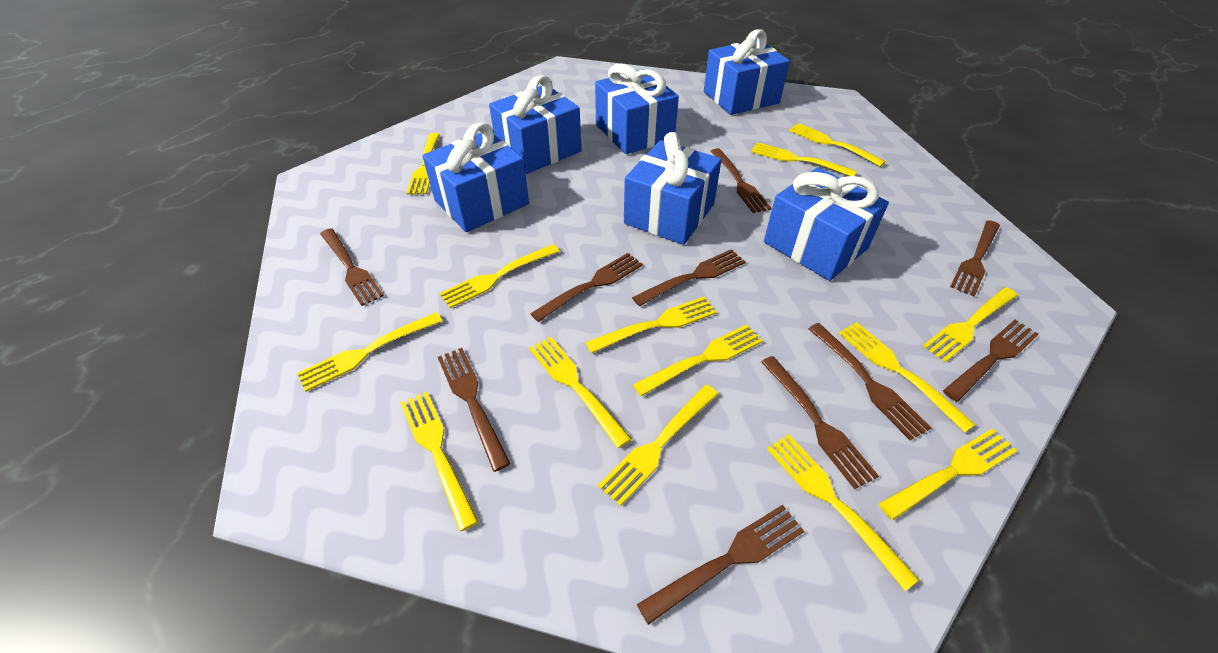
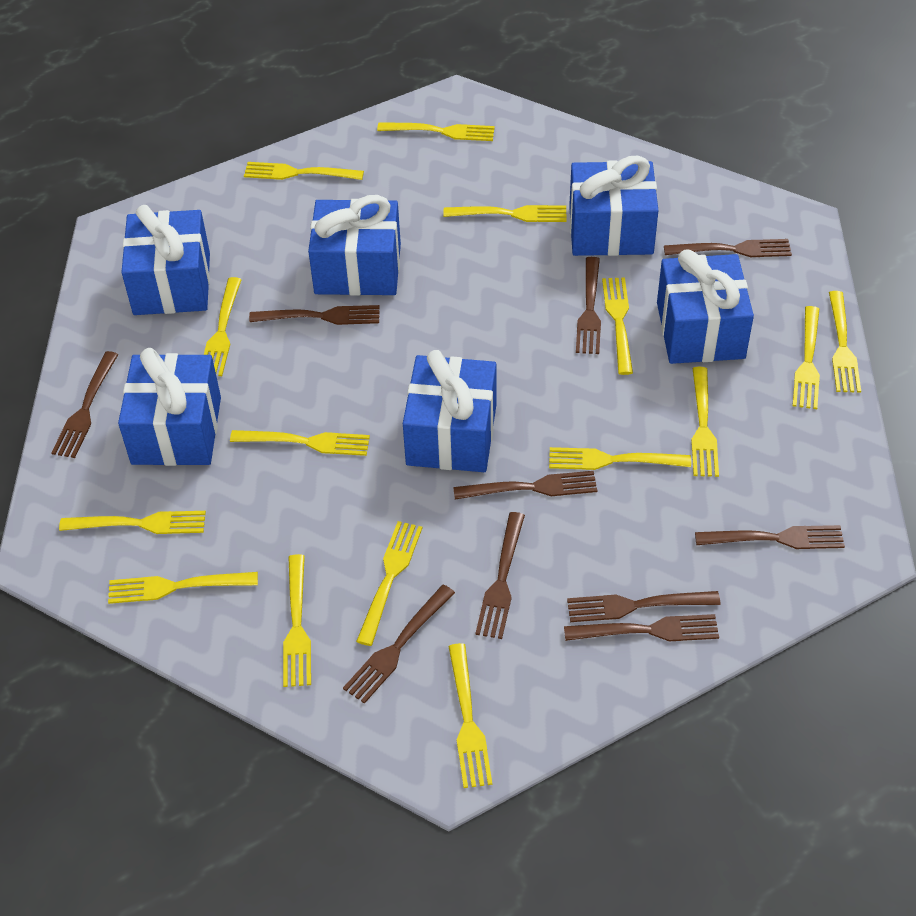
yellow fork: [297,312,442,392] [400,391,479,531] [407,133,440,195] [439,244,560,308] [529,337,631,448] [585,297,717,353] [598,385,718,506] [633,324,763,396] [751,142,856,176] [767,434,919,591] [789,123,886,167] [839,322,975,433] [879,428,1017,520] [923,287,1018,362] = 14 -> [59,511,206,534] [108,572,258,604] [204,277,242,376] [230,430,370,456] [244,162,364,180] [283,554,311,687] [356,521,422,646] [377,122,495,141] [443,205,567,222] [448,643,492,788] [549,447,691,470] [602,277,633,375] [691,367,719,477] [792,306,820,409] [829,291,861,393] = 15

